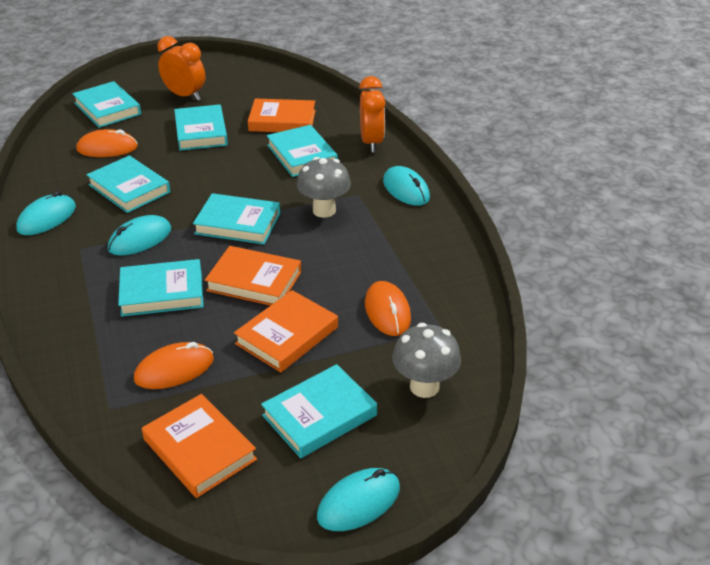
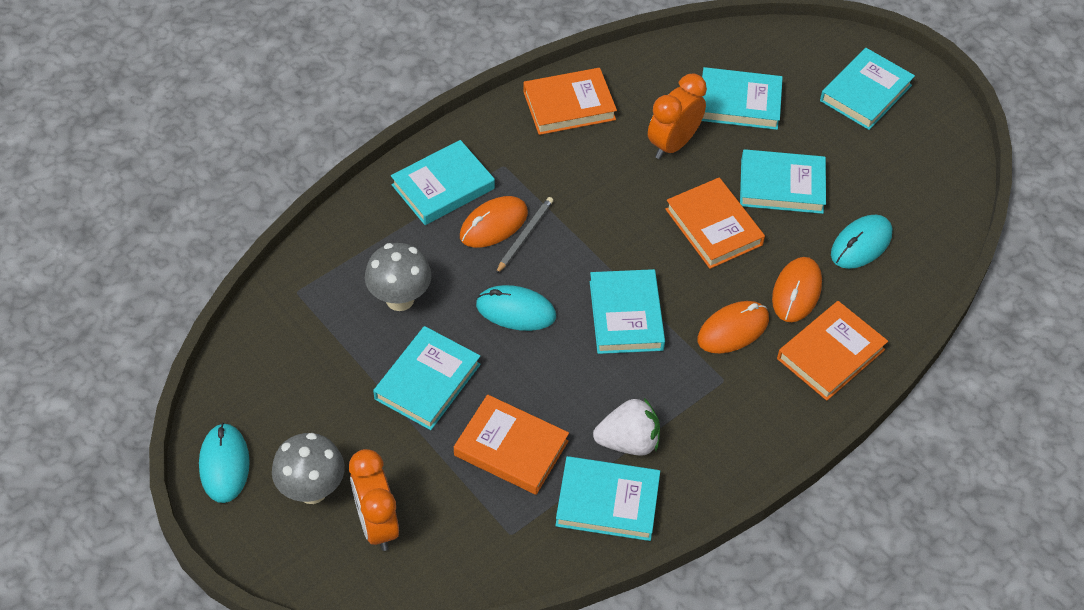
grey pencil: none = 0 -> [496,197,553,274] = 1
turquoise mouse: [16,191,76,235] [108,215,171,256] [317,468,400,531] [383,166,430,206] = 4 -> [199,423,250,503] [476,285,556,331] [831,215,892,269] = 3
white strawberry: none = 0 -> [593,398,660,456] = 1

